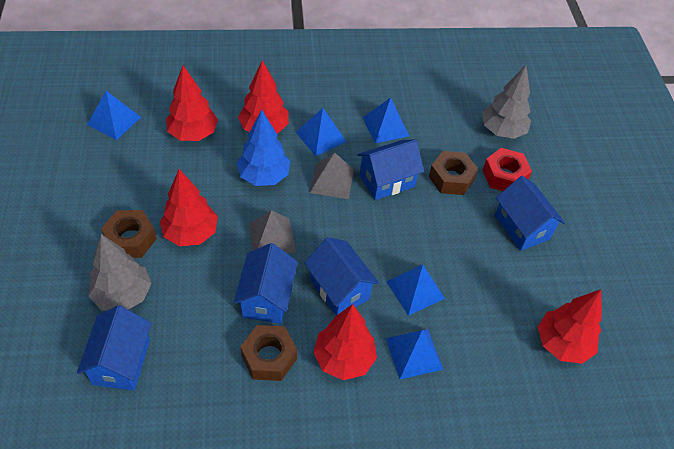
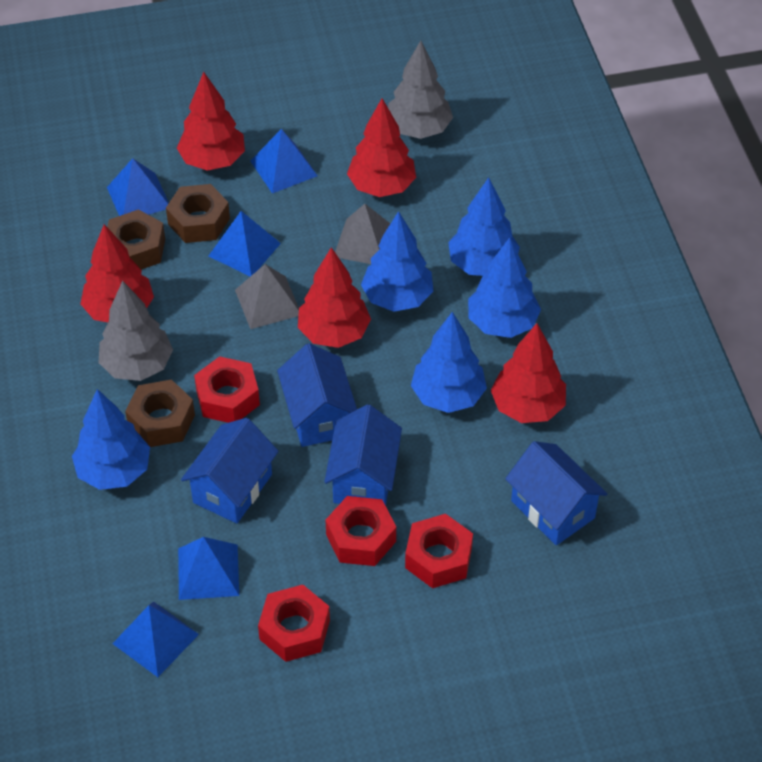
blue house: [77,305,152,391] [234,243,298,324] [304,237,379,316] [357,139,424,200] [495,176,565,251] = 5 -> [181,418,279,524] [277,343,357,447] [324,404,402,506] [505,441,607,545] = 4
blue tree: [237,110,290,186] = 1 -> [72,389,150,490] [361,211,433,312] [411,312,487,413] [448,177,520,276] [468,237,541,338] = 5
red nut: [482,148,532,191] = 1 -> [194,356,260,423] [258,585,330,662] [325,496,396,566] [405,514,473,588] = 4

